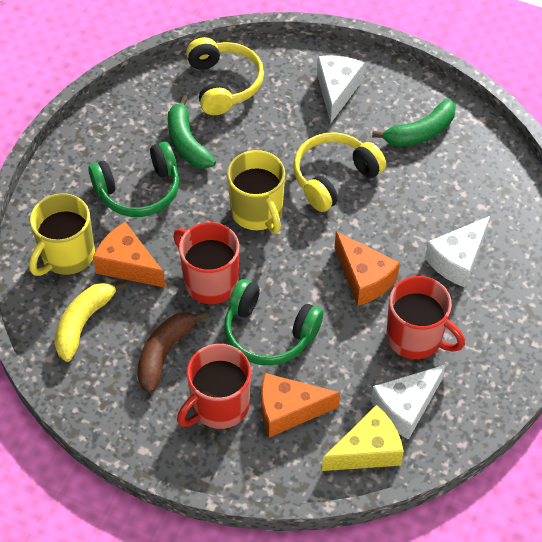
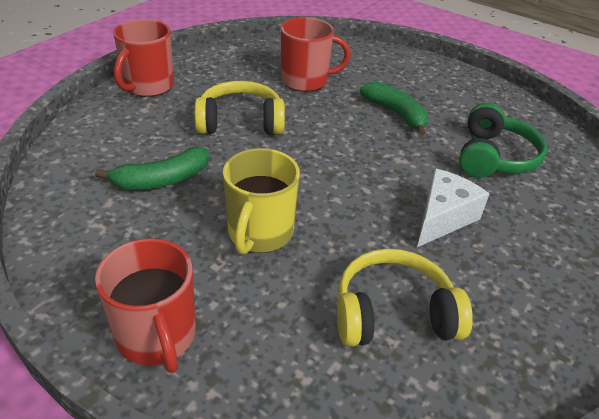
brown banana: [137,311,208,393] = 1 -> none = 0
green headphones: [88,142,179,217] [224,279,323,365] = 2 -> [459,103,547,178] = 1
orange cheese: [93,222,166,288] [261,373,340,437] [335,231,400,306] = 3 -> none = 0
white cheese: [317,56,364,123] [371,365,446,440] [425,216,490,287] = 3 -> [417,168,489,247] = 1
yellow banana: [54,281,127,362] = 1 -> none = 0
yellow cheese: [322,405,404,471] = 1 -> none = 0
yellow mug: [29,193,95,276] [227,150,285,233] = 2 -> [223,148,300,255] = 1

